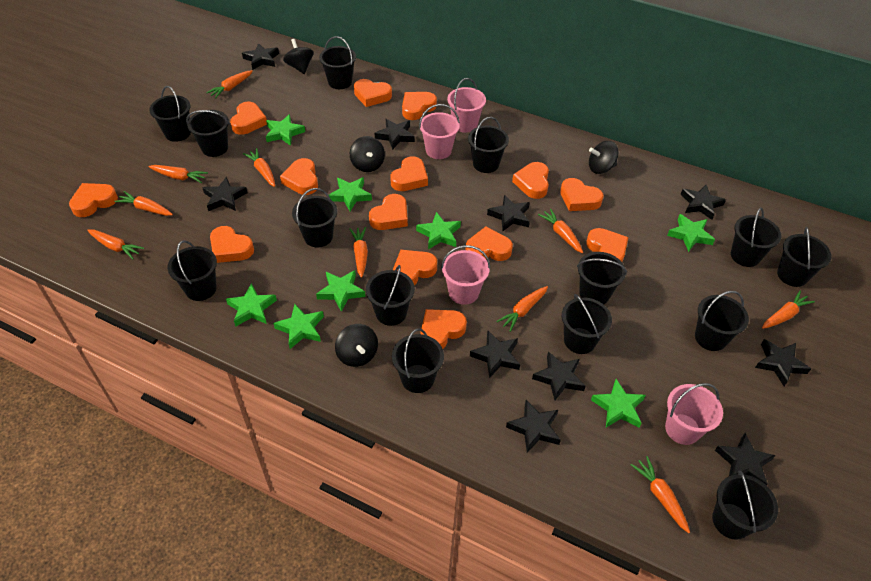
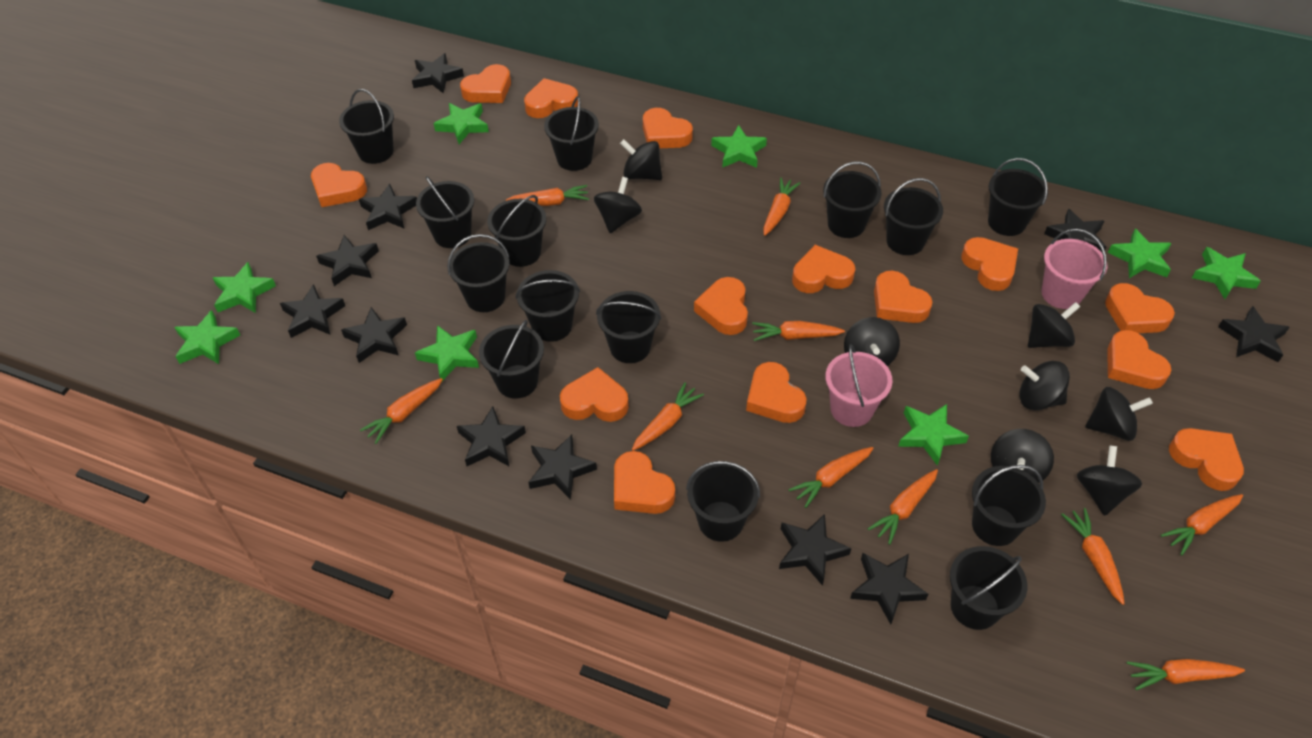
black spinning top: [283,39,313,74] [335,324,378,367] [350,136,385,172] [589,141,619,174] = 4 -> [594,177,642,233] [620,139,662,180] [844,317,900,366] [991,429,1054,483] [1019,361,1070,410] [1028,302,1080,348] [1077,445,1142,516] [1085,387,1153,441] = 8
black star: [202,177,248,211] [242,43,279,70] [375,119,415,150] [470,331,520,378] [487,195,530,232] [506,400,561,453] [532,352,586,400] [680,185,726,220] [715,433,776,486] [755,339,811,386] = 10 -> [280,284,345,338] [316,235,379,286] [341,307,407,363] [359,183,417,230] [412,53,464,93] [457,406,526,466] [528,434,597,500] [779,514,851,586] [850,553,928,624] [1044,209,1106,252] [1218,306,1290,362] = 11
pink bucket: [419,104,460,159] [441,245,490,305] [447,78,486,133] [665,383,723,445] = 4 -> [825,344,892,427] [1042,229,1107,309] = 2

